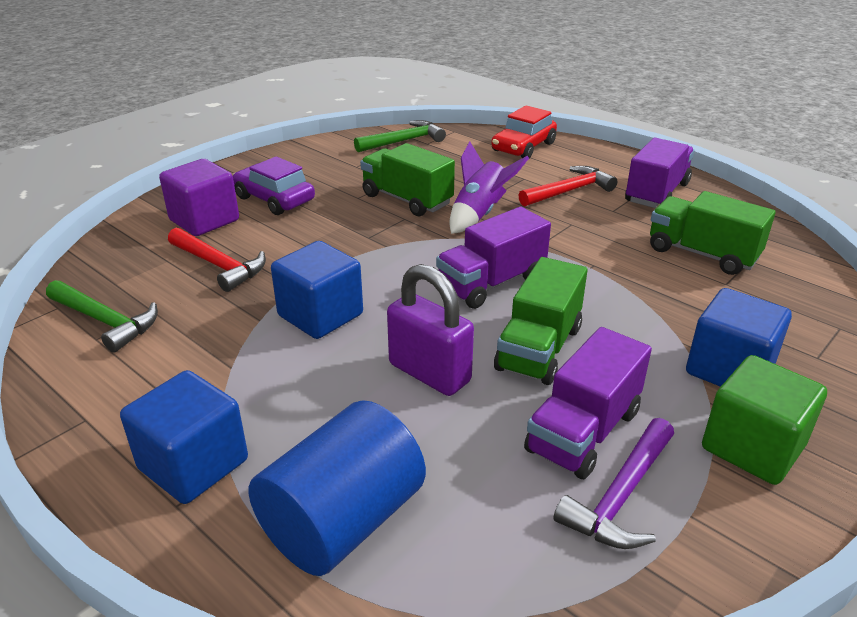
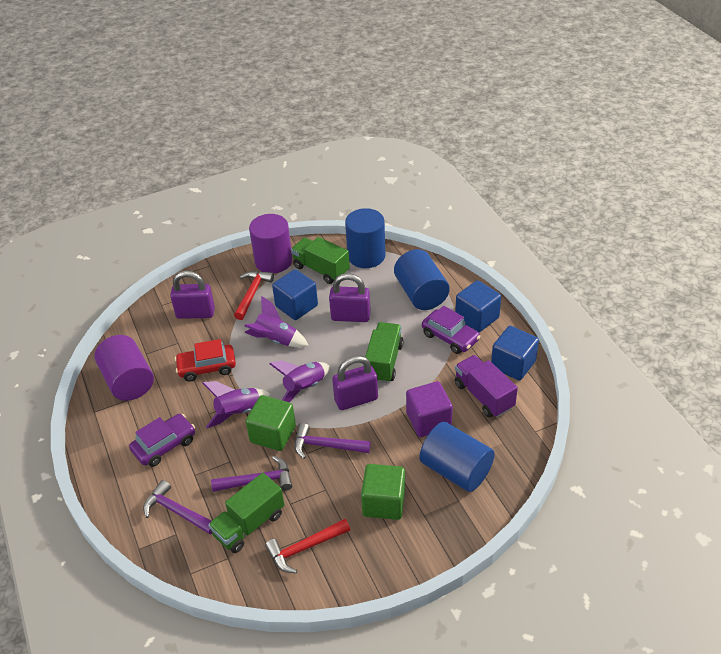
blue cylinder: [248,400,426,576] = 1 -> [345,208,385,268] [394,249,450,310] [420,422,495,492] = 3
green cube: [702,355,827,485] = 1 -> [246,395,296,451] [361,464,405,520] = 2
green hammer: [46,280,158,352] [354,120,446,152] = 2 -> none = 0
purple car: [233,156,315,215] = 1 -> [129,414,195,467] [422,306,480,354] = 2
purple cylinder: none = 0 -> [94,335,154,401] [249,214,293,273] = 2
purple hammer: [553,418,674,549] = 1 -> [143,480,212,535] [211,456,292,492] [294,423,371,459] = 3
purple padlock: [387,264,474,396] = 1 -> [170,271,215,319] [329,273,371,322] [332,355,378,410] = 3
purple rocket: [449,141,529,234] = 1 -> [202,381,270,428] [244,296,309,347] [269,360,330,402] = 3
purple truck: [436,207,551,309] [524,327,652,479] [625,138,694,208] = 3 -> [455,355,518,417] = 1

